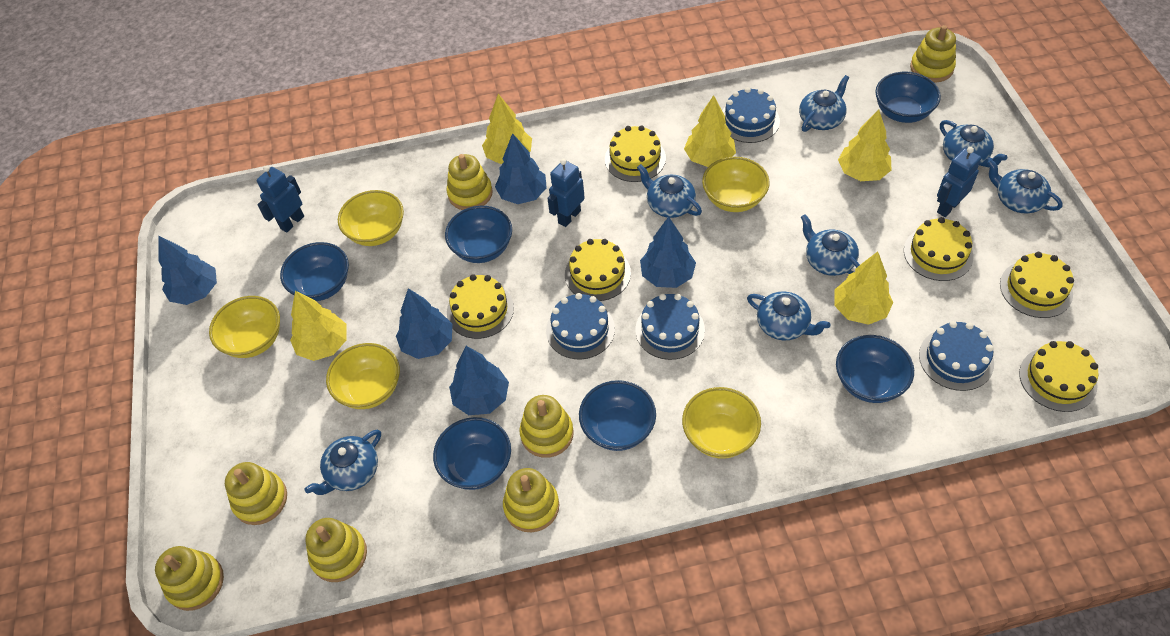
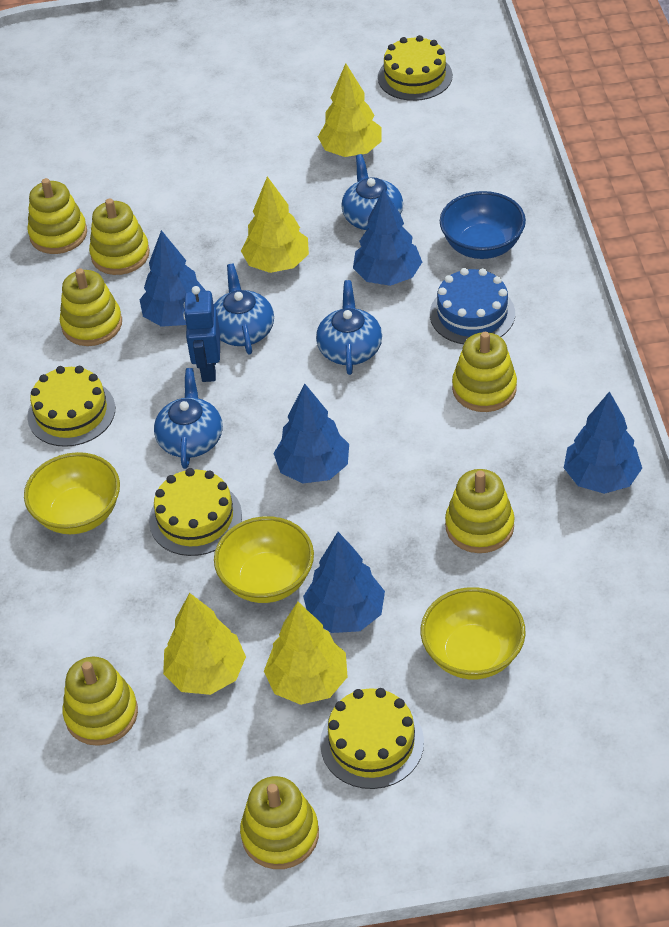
blue bowl: [280,242,349,301] [433,417,511,490] [445,206,512,263] [579,380,656,451] [836,335,914,403] [875,72,941,123] = 6 -> [440,191,526,259] = 1
blue cake: [546,293,615,359] [635,294,705,360] [722,87,780,143] [919,321,994,391] = 4 -> [430,268,515,344] = 1
blue robot: [257,165,304,233] [547,158,585,227] [937,147,981,217] = 3 -> [183,286,220,382] = 1
blue teapot: [305,430,381,495] [637,164,702,218] [747,292,831,340] [799,75,850,132] [801,214,860,276] [940,120,1007,168] [987,159,1063,213] = 7 -> [154,368,223,469] [214,264,274,354] [316,280,382,375] [341,154,403,230] = 4
yellow bowl: [209,296,280,358] [326,343,400,409] [338,190,404,246] [682,387,761,458] [702,157,770,212] = 5 -> [24,452,120,534] [214,516,314,603] [421,587,526,679] = 3
yellow cake: [447,274,514,339] [565,239,631,301] [605,125,666,182] [904,217,973,281] [1000,252,1074,318] [1019,341,1099,412] = 6 -> [27,366,115,447] [149,468,242,556] [320,688,424,789] [378,35,453,101] = 4
yellow tree: [290,291,346,361] [482,94,532,164] [684,95,736,167] [834,251,893,325] [838,109,891,181] = 5 -> [163,593,246,695] [241,176,309,273] [264,602,347,705] [318,63,382,157] = 4

